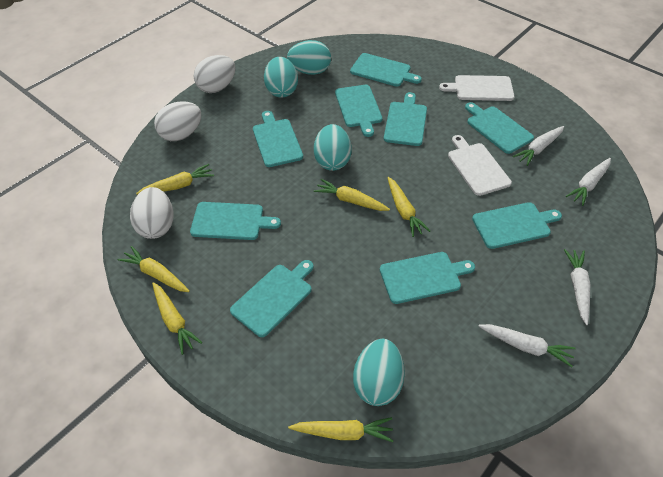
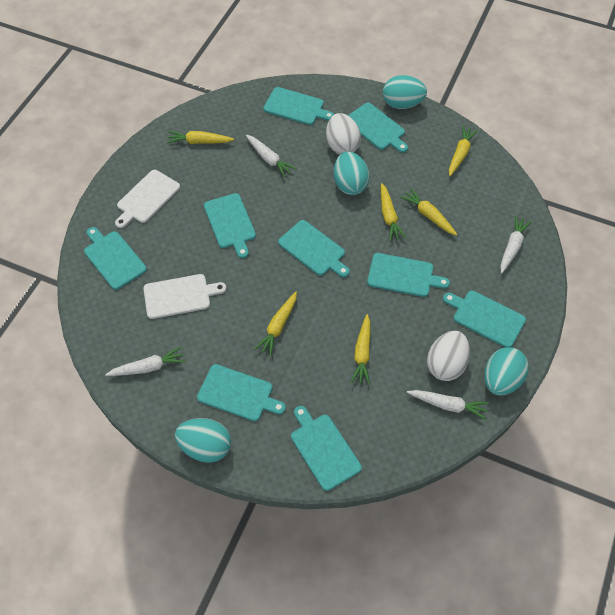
white egg: [130,187,174,239] [154,101,201,141] [194,55,235,93] = 3 -> [326,113,361,155] [427,331,470,381] = 2

